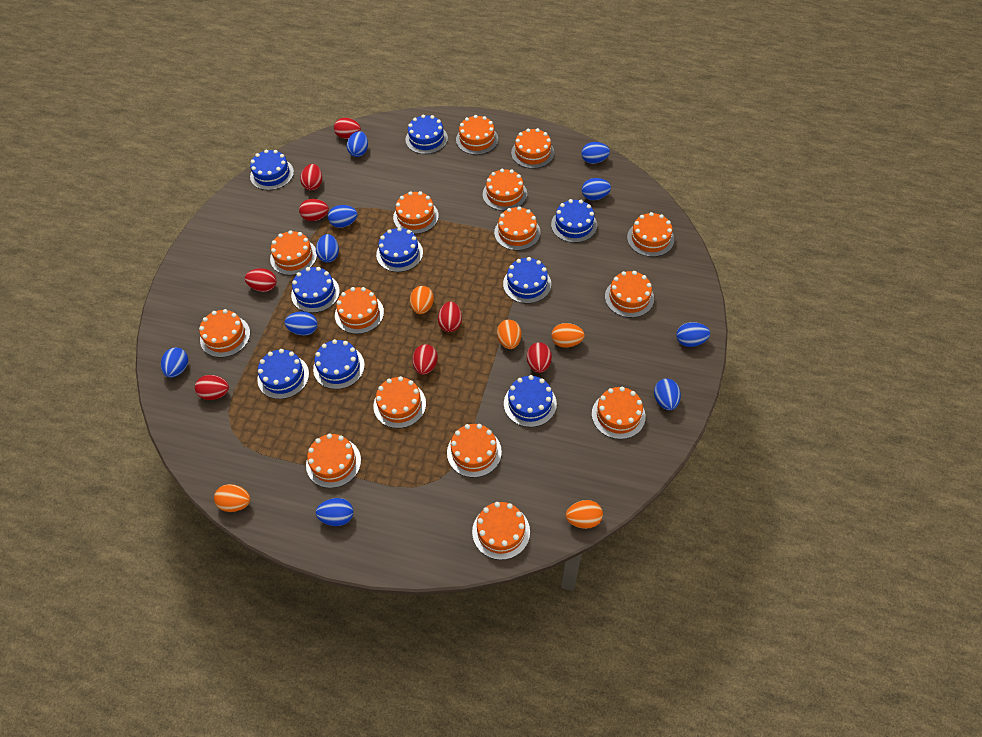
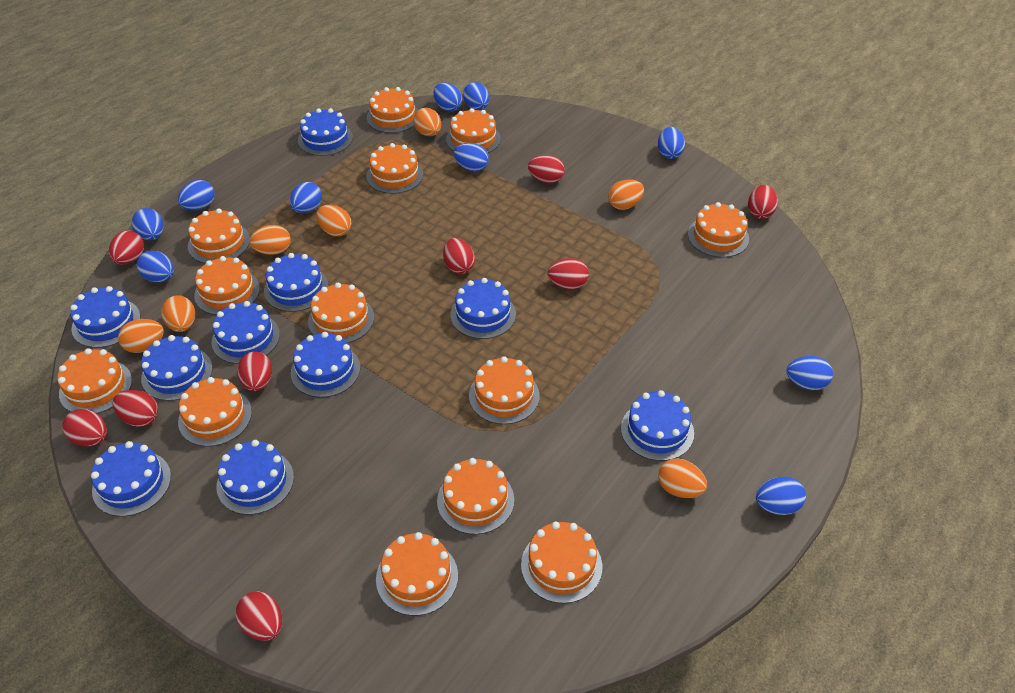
blue cake: [250,150,294,190] [257,349,309,399] [291,267,340,313] [313,339,365,389] [376,227,423,272] [405,114,448,154] [503,257,551,303] [504,375,557,427] [551,199,597,243] = 9 -> [70,286,140,348] [91,441,171,516] [141,335,213,401] [211,301,280,364] [217,440,294,515] [264,253,328,312] [291,332,360,398] [298,108,353,156] [450,278,516,339] [621,390,694,461] = 10
orange cake: [199,309,250,357] [270,230,317,275] [306,434,361,488] [335,287,384,334] [373,376,426,428] [393,191,439,234] [447,424,502,478] [456,115,498,155] [472,502,530,560] [483,169,527,211] [494,206,540,251] [511,128,554,169] [592,386,646,439] [605,271,654,318] [627,212,674,257] = 15 -> [57,348,132,414] [178,377,252,447] [188,208,250,264] [194,256,260,315] [308,283,374,343] [366,143,423,194] [367,87,418,133] [376,532,458,616] [437,458,514,535] [446,108,501,153] [469,356,540,424] [521,521,602,603] [688,202,749,258] = 13
orange egg: [214,484,250,512] [410,286,434,314] [497,320,521,349] [551,323,585,348] [566,500,603,529] = 5 -> [118,319,164,353] [161,295,195,332] [249,225,290,255] [316,205,351,237] [413,108,441,136] [608,179,644,210] [658,458,707,498] = 7
red egg: [195,375,229,400] [245,268,277,292] [299,199,329,221] [300,164,322,190] [334,118,361,139] [412,344,438,375] [438,302,462,332] [527,342,552,373] = 8 -> [62,409,107,446] [109,231,144,265] [112,390,158,427] [236,591,282,641] [237,352,272,391] [443,238,475,274] [528,155,565,183] [548,258,589,289] [748,185,778,219] = 9

